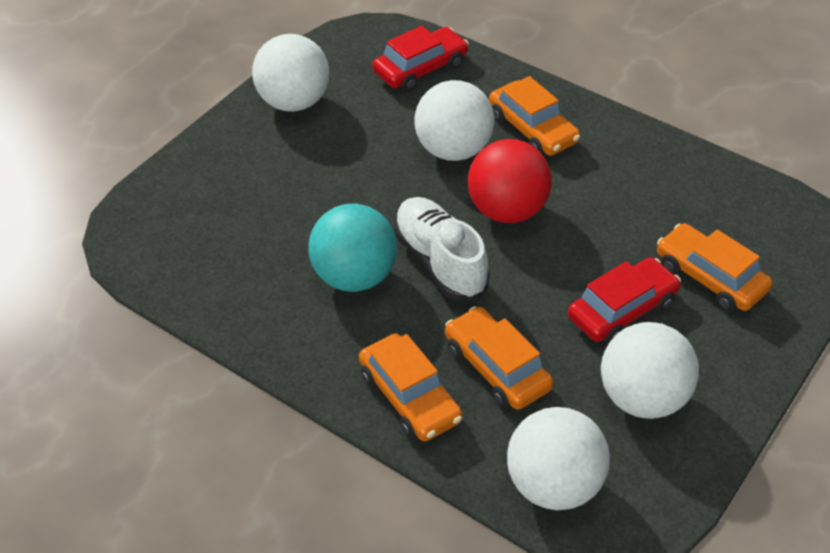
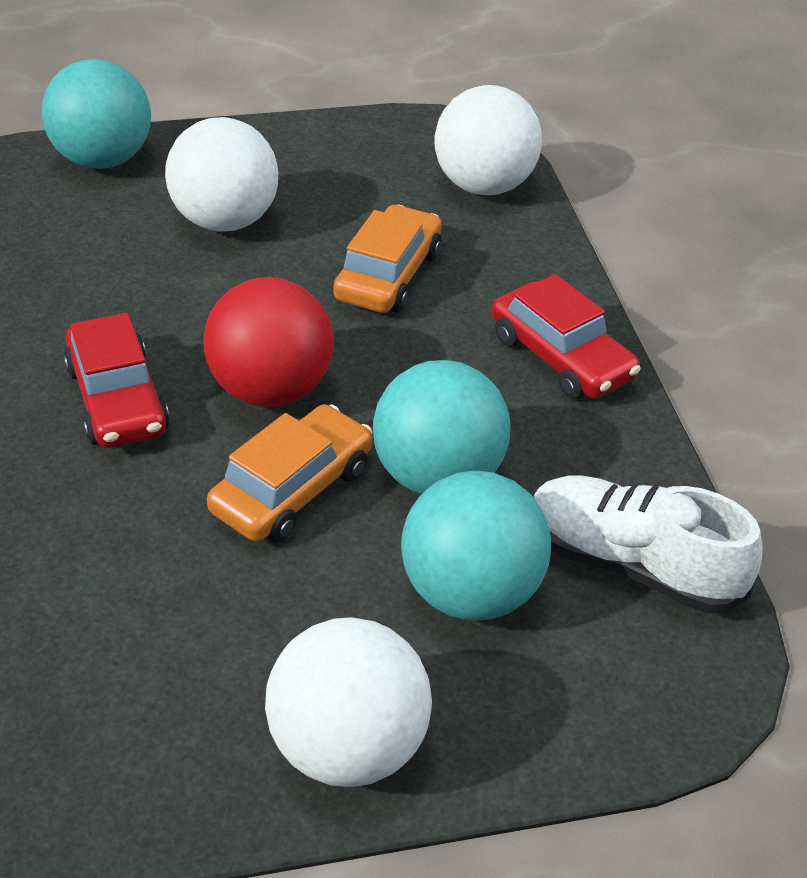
orange car: [359,334,463,441] [445,306,553,410] [489,76,580,156] [657,223,773,312] = 4 -> [207,404,373,542] [333,205,442,313] = 2
turquoise ball: [309,204,397,292] = 1 -> [42,59,151,169] [373,360,511,494] [401,471,551,621] = 3
white ball: [252,34,329,112] [414,80,494,161] [507,407,610,510] [601,322,699,419] = 4 -> [165,117,278,231] [265,617,432,787] [435,85,542,195] = 3

